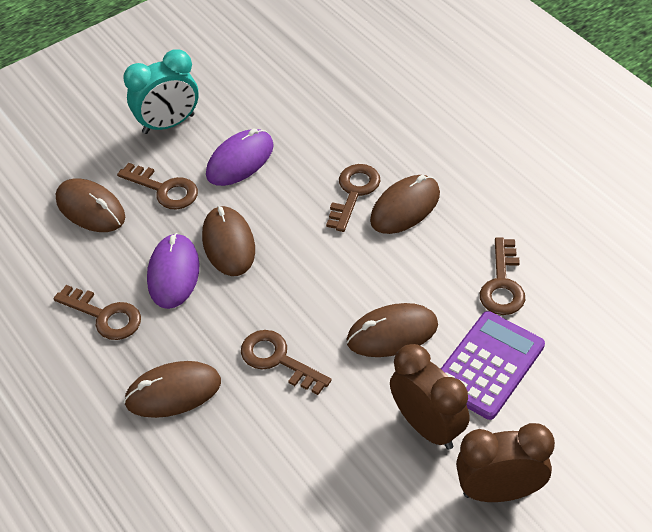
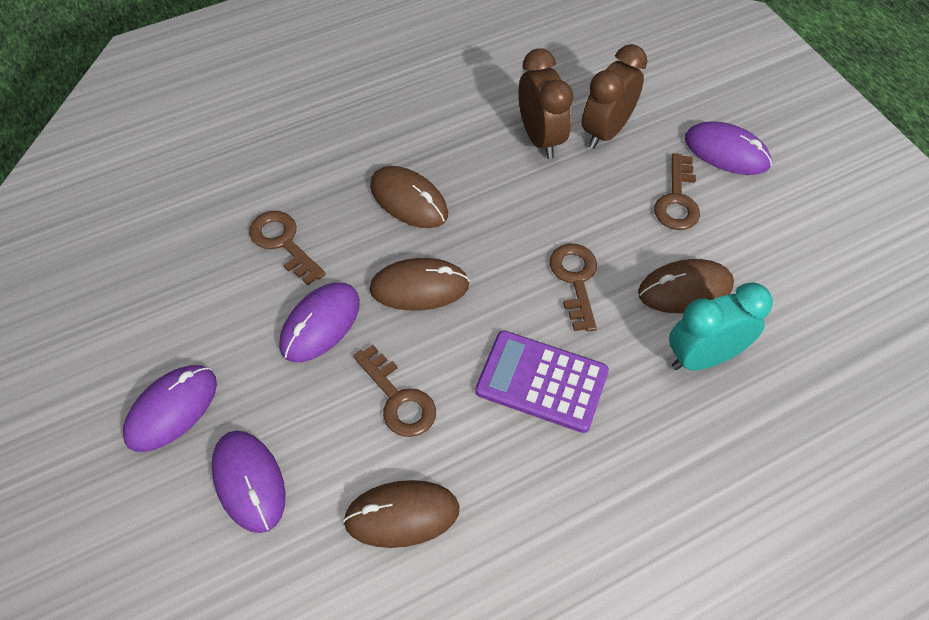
brown key: [53,285,141,340] [117,163,198,210] [241,330,332,395] [326,164,380,232] [480,237,525,315] = 5 -> [249,211,326,285] [353,345,436,437] [549,244,597,332] [654,153,700,230] = 4
brown mouse: [56,179,125,232] [124,361,221,418] [202,206,255,276] [346,303,438,357] [370,175,440,234] = 5 -> [343,480,460,548] [369,258,470,311] [370,166,448,228] [638,259,734,313] = 4
purple mouse: [147,233,199,309] [206,129,274,186] = 2 -> [123,365,217,452] [212,431,286,533] [279,283,360,362] [685,122,772,175] = 4

